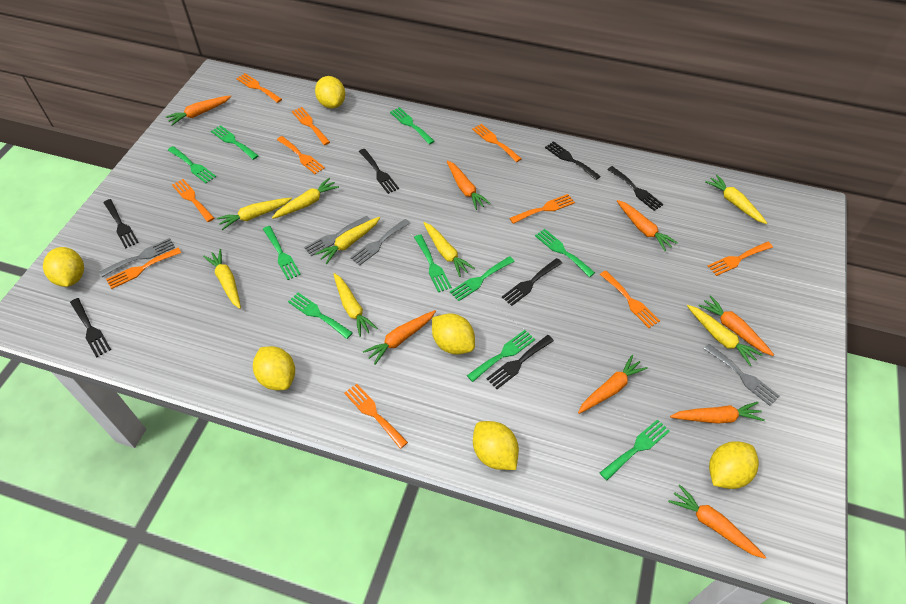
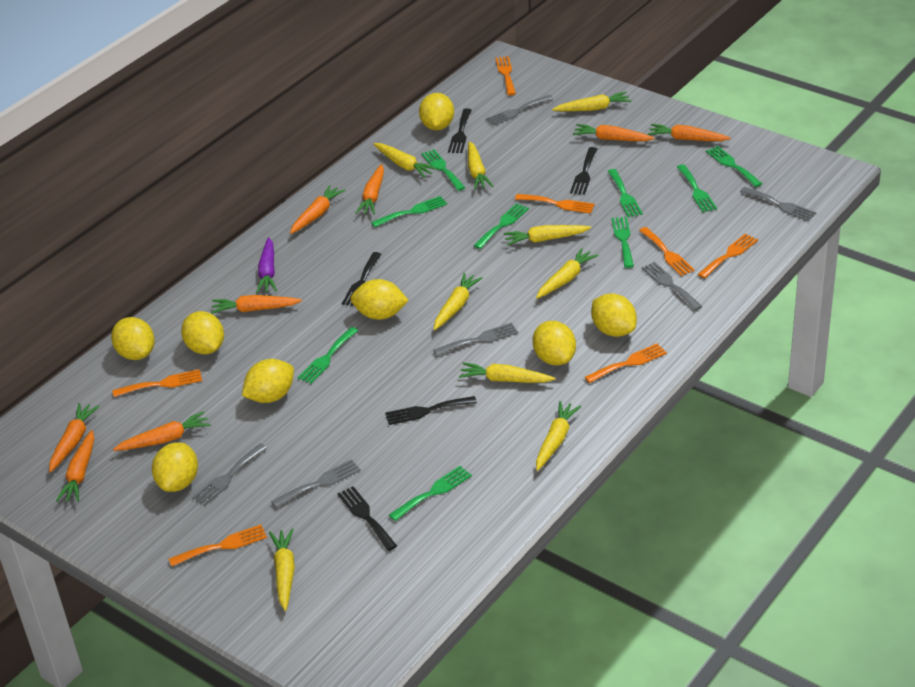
black fork: [70,298,111,358] [103,199,139,248] [359,149,399,194] [486,335,554,389] [502,258,562,306] [545,141,601,180] [607,166,664,211] = 7 -> [337,486,397,551] [342,252,381,306] [385,396,477,425] [448,108,471,153] [570,147,597,195] = 5
green fork: [168,146,216,183] [211,125,259,160] [263,226,301,280] [288,292,353,339] [390,107,435,145] [414,234,452,292] [450,256,515,301] [467,330,535,382] [535,229,595,277] [600,419,670,480] = 10 -> [298,327,359,384] [371,196,447,227] [389,466,472,521] [421,149,465,191] [473,203,529,249] [608,169,643,217] [612,217,634,268] [677,164,717,212] [706,146,762,187] = 9
grey fork: [99,238,175,277] [304,216,370,256] [350,219,410,266] [704,344,779,406] = 4 -> [192,443,267,506] [271,459,361,508] [433,323,518,356] [486,95,554,126] [642,262,702,310] [740,187,816,221] = 6
orange fork: [106,248,181,289] [172,179,214,222] [236,73,282,103] [277,136,325,174] [292,107,330,145] [344,384,408,449] [472,124,522,162] [510,194,575,224] [600,271,660,328] [708,242,773,276] = 10 -> [112,369,202,397] [169,525,267,566] [495,56,516,95] [515,194,595,214] [585,343,667,383] [639,227,695,276] [698,234,758,278] = 7
purple carrot: none = 0 -> [256,237,277,293] = 1
yellow carrot: [203,249,241,309] [217,198,292,230] [272,178,339,219] [315,217,380,264] [334,273,378,337] [424,222,475,277] [687,305,763,366] [705,175,767,224] = 8 -> [269,528,295,611] [373,143,437,178] [434,273,483,330] [459,362,556,383] [468,141,494,190] [503,225,591,246] [536,248,598,299] [536,401,581,471] [552,92,632,111] = 9
yellow lemon: [43,247,84,287] [253,346,295,390] [315,76,345,109] [432,313,475,354] [473,421,519,470] [709,441,759,489] = 6 -> [111,317,155,360] [152,442,198,492] [181,311,224,354] [242,359,294,403] [351,279,409,320] [419,93,454,130] [533,321,576,365] [591,294,637,337] = 8

